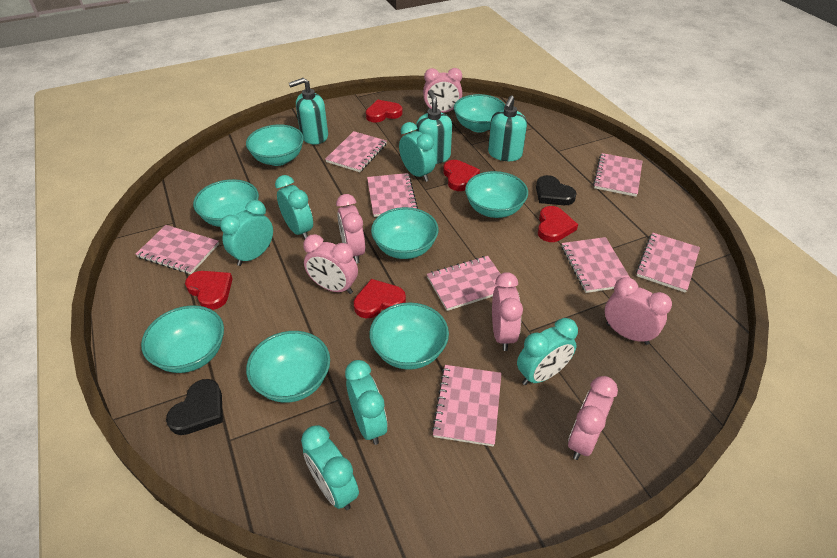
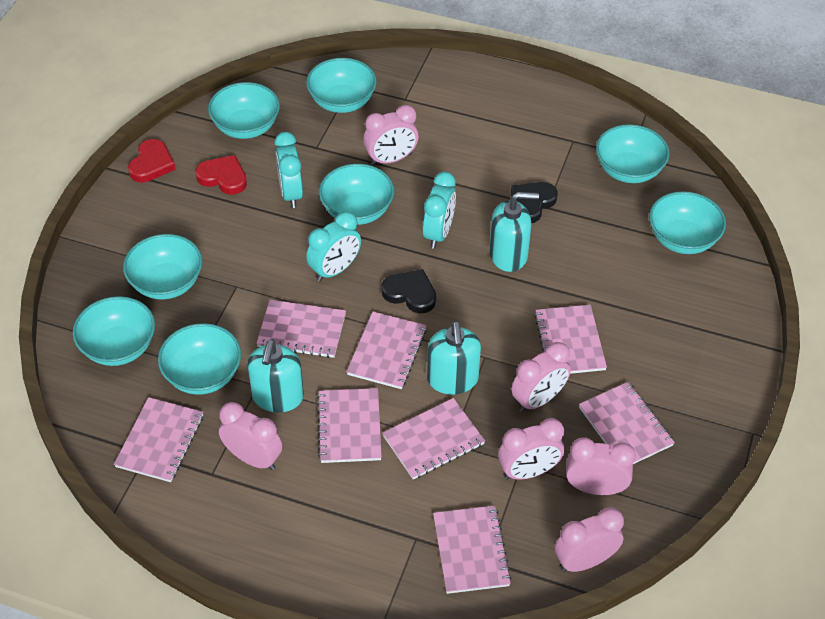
red heart: [185,271,233,310] [354,279,406,318] [366,100,403,123] [443,160,480,191] [538,206,578,242] = 5 -> [128,139,176,183] [195,155,247,195] = 2
turquoise clock: [220,200,273,266] [275,175,313,239] [301,425,359,510] [345,360,387,445] [399,122,436,182] [517,318,578,385] = 6 -> [274,132,303,208] [306,211,361,282] [423,172,456,249] = 3

